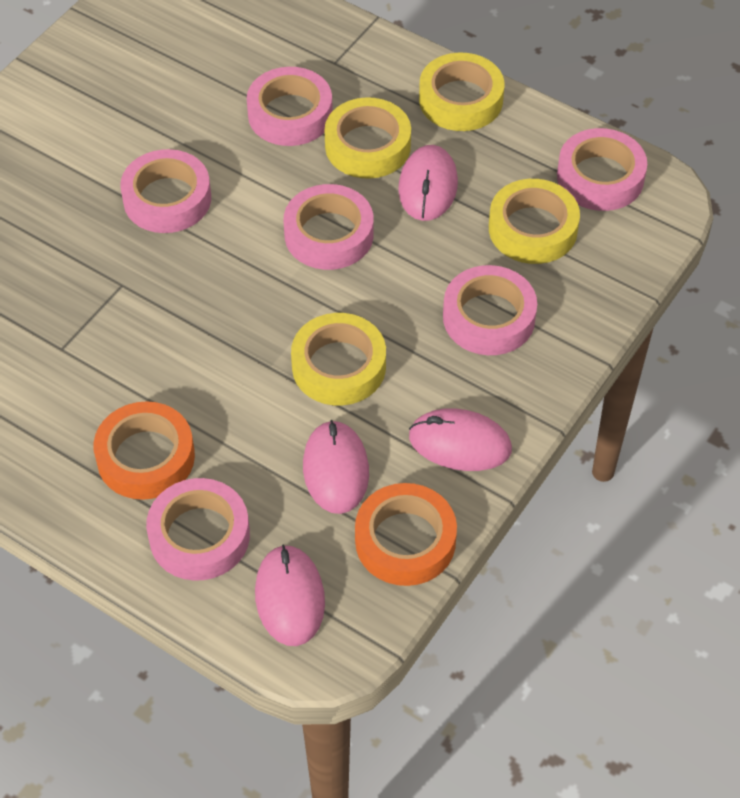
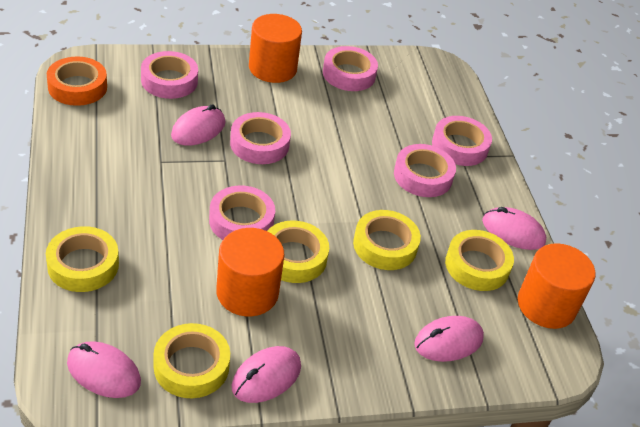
orange cylinder: none = 0 -> [216,228,284,316] [249,14,302,83] [518,243,596,329] = 3
orange tape: [94,401,195,500] [355,483,457,586] = 2 -> [47,57,107,106] = 1
pink mouse: [255,544,325,646] [303,420,369,514] [398,145,458,221] [409,408,512,471] = 4 -> [67,341,141,398] [171,104,225,146] [232,346,301,403] [414,316,484,362] [482,207,546,250] = 5
yellow tape: [291,313,386,405] [325,97,411,179] [419,53,504,131] [489,179,580,264] = 4 -> [46,226,119,292] [153,323,230,398] [267,220,329,283] [353,210,421,270] [445,230,514,291] = 5

